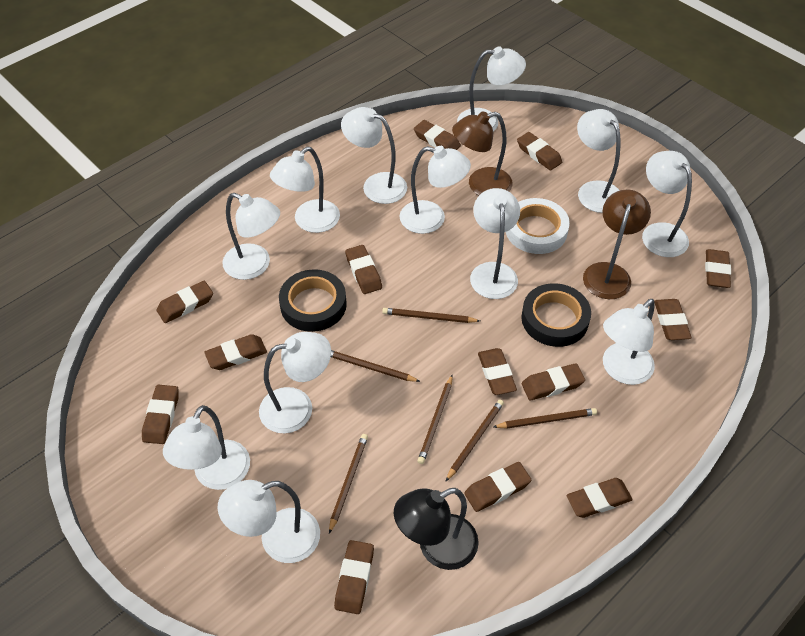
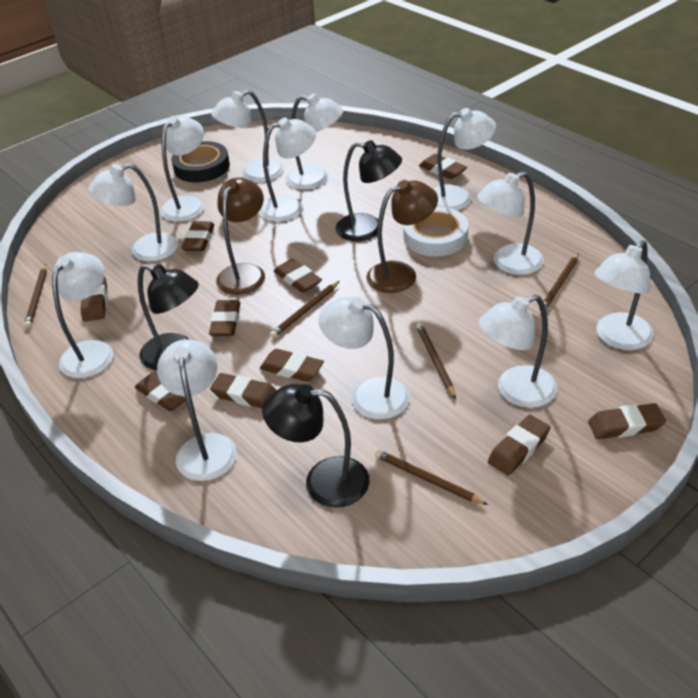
black lamp: [394,488,479,570] = 1 -> [138,264,199,371] [262,384,369,508] [335,140,402,241] = 3
black tape: [279,269,347,332] [521,283,591,347] = 2 -> [172,141,230,182] = 1
brown eraser: [142,385,179,444] [157,281,213,323] [204,334,267,370] [334,540,374,614] [345,245,382,294] [414,120,461,150] [464,462,531,512] [478,348,517,395] [517,132,562,171] [522,363,585,400] [566,478,633,518] [654,299,691,340] [705,249,731,288] = 13 -> [81,276,107,321] [135,371,186,411] [181,221,214,251] [209,300,240,336] [210,373,276,408] [260,349,324,382] [274,259,322,293] [419,154,467,179] [488,415,551,476] [588,403,666,439] = 10
brown pencil: [329,434,368,534] [331,350,420,382] [382,308,480,323] [417,375,453,464] [445,399,504,482] [493,408,597,429] = 6 -> [24,264,47,328] [270,281,339,338] [375,450,488,505] [416,323,456,399] [539,253,579,312] = 5

